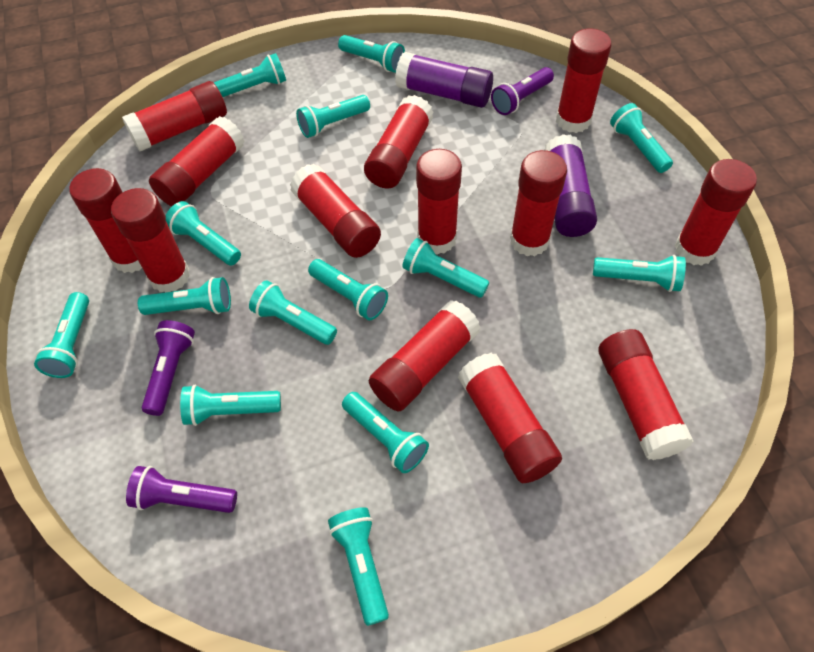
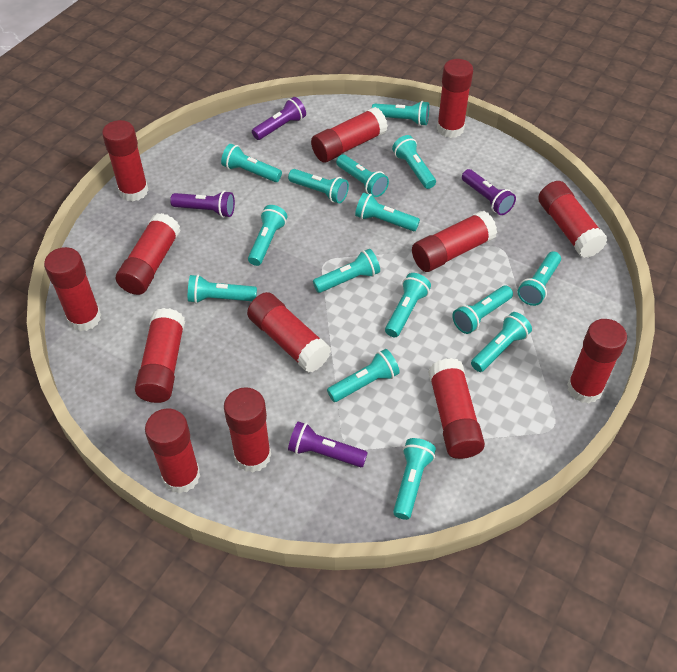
purple flashlight: [126,466,237,513] [142,320,195,416] [491,67,554,115] = 3 -> [170,191,235,218] [252,97,306,140] [288,421,368,467] [462,169,516,215] = 4
purple glue stick: [395,52,493,108] [544,134,597,237] = 2 -> none = 0
turquoise flashlight: [34,292,89,378] [138,277,231,315] [166,201,241,266] [180,385,281,426] [214,53,286,97] [249,280,337,345] [296,95,370,138] [308,259,388,320] [328,507,389,626] [338,35,405,73] [342,392,429,473] [402,238,489,298] [593,255,686,292] [610,103,673,173] = 14 -> [188,275,257,303] [221,144,282,182] [248,205,287,266] [288,169,349,204] [313,249,380,293] [327,349,400,402] [336,154,389,197] [355,193,420,231] [372,101,429,126] [385,273,431,337] [392,135,436,189] [393,438,436,520] [452,286,513,334] [471,312,532,372] [518,251,561,306] = 15

